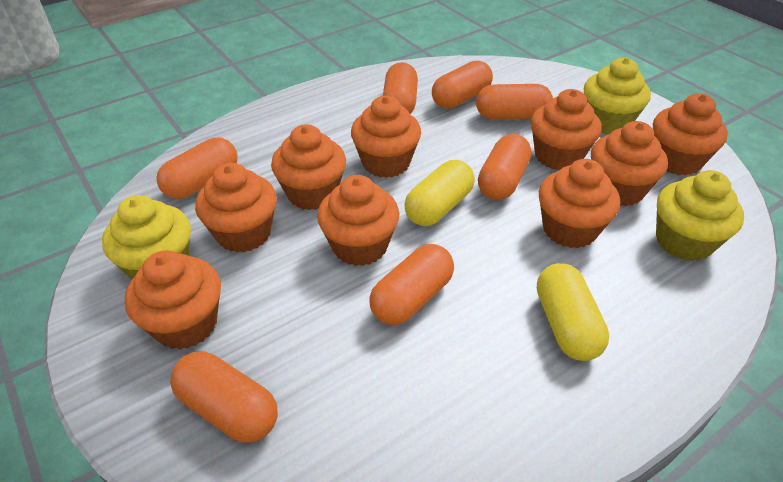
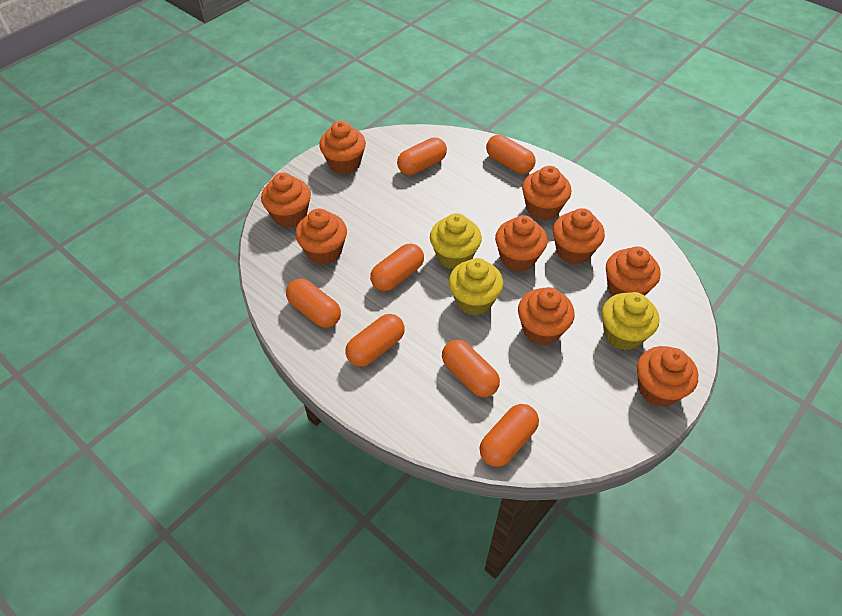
yellow capsule: [404,160,475,226] [537,263,609,361] = 2 -> none = 0

